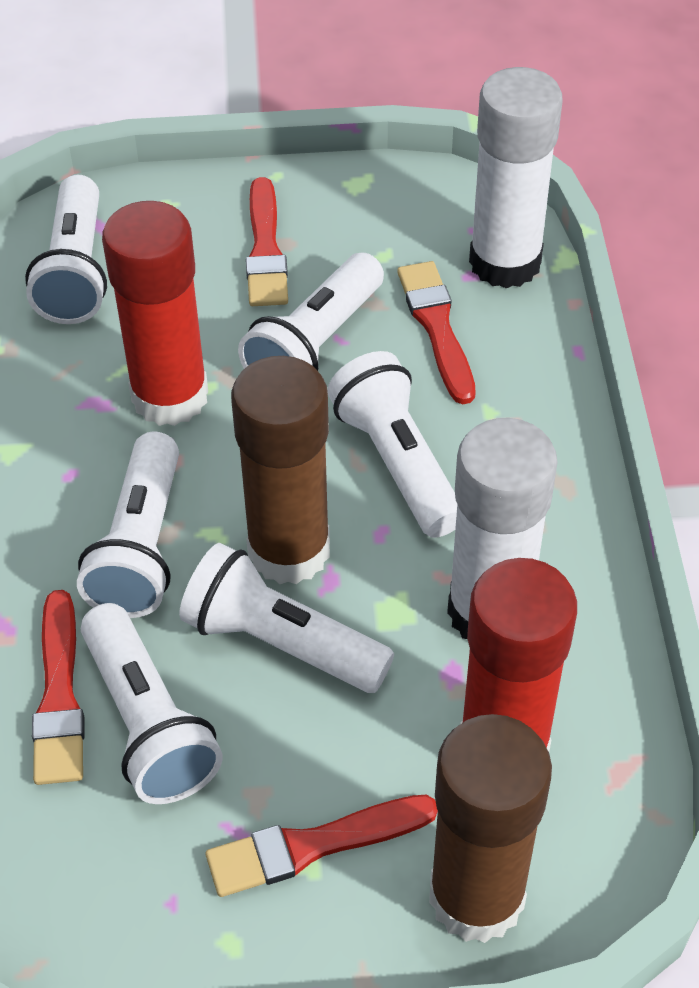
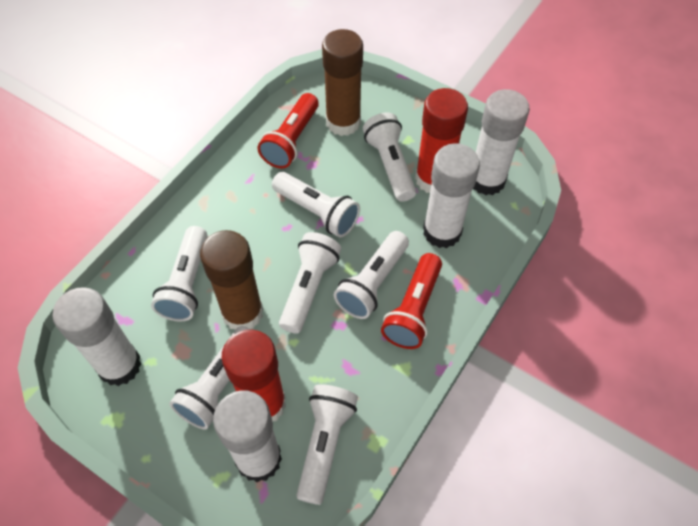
red brush: [32,590,85,785] [206,795,438,897] [246,177,288,306] [397,261,476,404] = 4 -> none = 0
red flashlight: none = 0 -> [258,93,319,168] [381,253,442,349] = 2
white flashlight: [25,175,107,324] [77,432,179,618] [81,603,223,804] [179,543,394,693] [238,252,384,371] [327,351,457,538] = 6 -> [151,226,208,322] [169,326,251,430] [272,172,360,238] [279,232,341,334] [297,384,358,505] [334,231,409,319] [363,113,416,202] = 7
white glue stick: [447,418,558,639] [469,67,563,288] = 2 -> [53,287,141,386] [213,391,282,482] [423,143,480,248] [473,89,530,195] = 4

